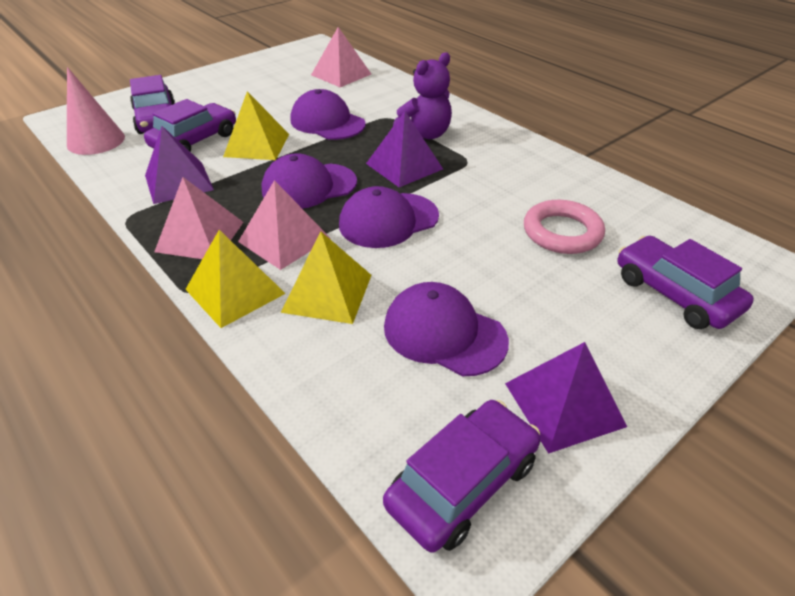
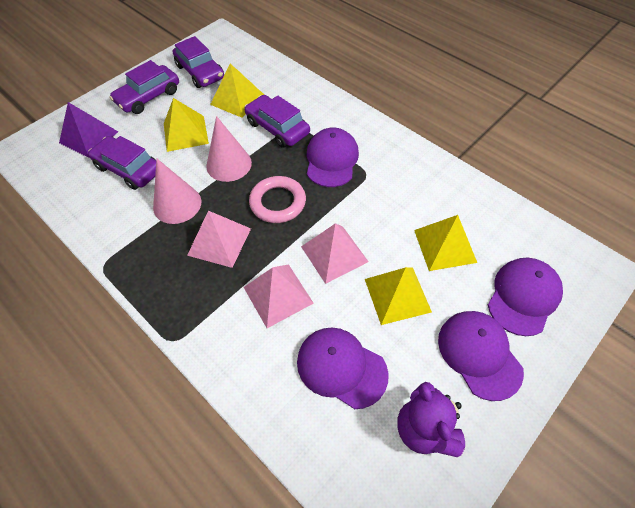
pink cone: [67,67,125,155] = 1 -> [153,159,201,224] [206,116,252,182] = 2
purple pyramid: [145,126,214,204] [366,111,443,187] [505,342,627,454] = 3 -> [59,102,118,158] = 1
yellow pyramid: [185,230,286,328] [223,91,289,160] [281,231,372,324] = 3 -> [164,98,209,152] [210,63,264,118] [365,267,432,325] [414,215,477,271] = 4

